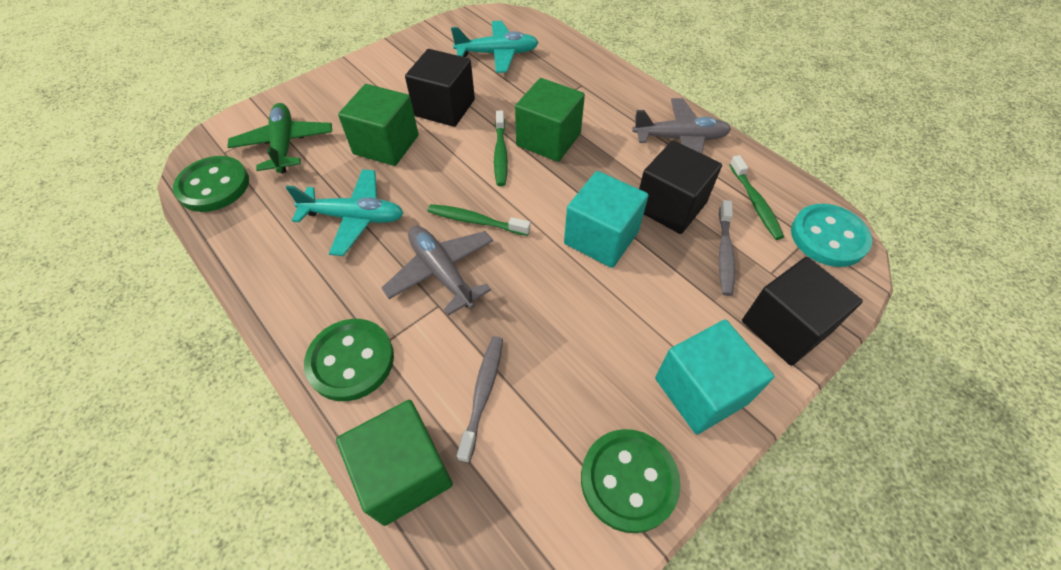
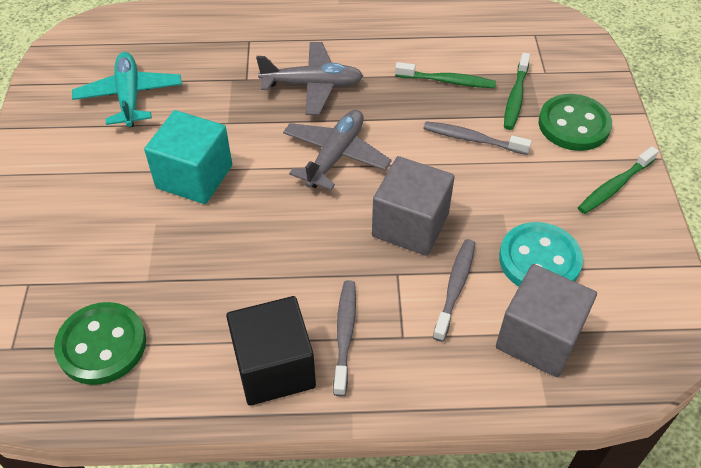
black cube: [405,49,475,127] [639,140,722,234] [742,257,863,366] = 3 -> [226,296,316,406] = 1
green button: [173,156,249,212] [304,319,394,401] [581,429,681,533] = 3 -> [54,302,146,385] [539,94,612,151] = 2
green cube: [336,400,453,526] [338,84,419,166] [515,78,585,162] = 3 -> none = 0
green plane: [227,103,332,173] = 1 -> none = 0
grey cube: none = 0 -> [372,156,455,256] [496,264,597,377] = 2
grey toothbrush: [457,336,503,463] [719,200,735,296] = 2 -> [333,280,356,396] [423,121,532,155] [433,239,475,342] = 3
turquoise cube: [564,171,649,268] [655,320,775,434] = 2 -> [144,110,232,204] = 1
turquoise plane: [286,169,403,256] [451,21,539,73] = 2 -> [72,52,182,127] = 1

